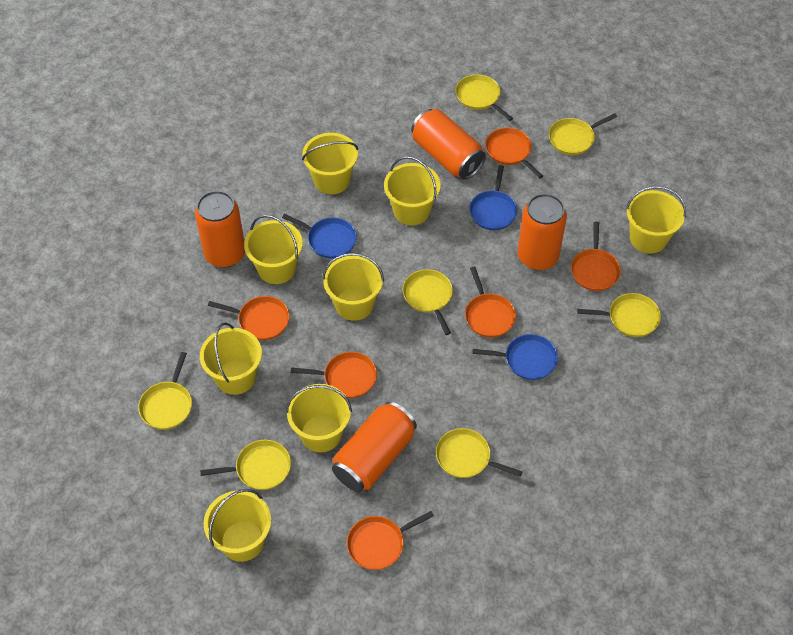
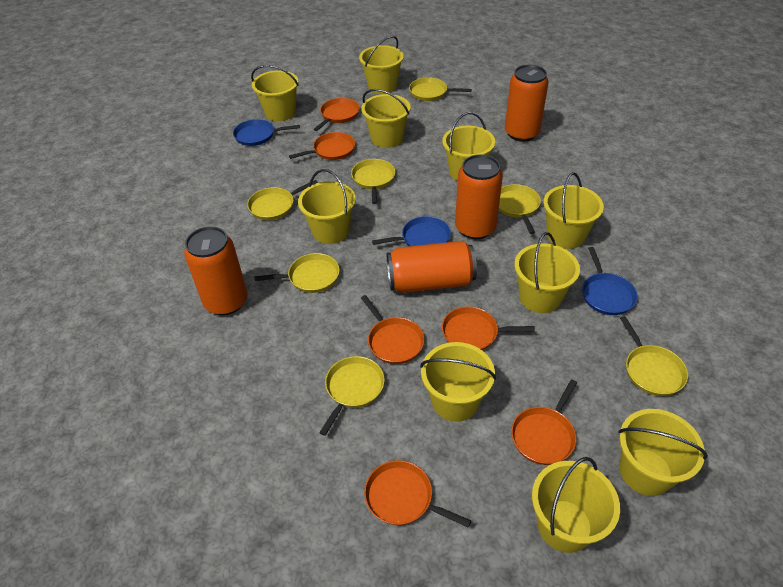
yellow bucket: [200,322,262,395] [203,489,271,562] [244,215,303,284] [286,384,352,452] [302,133,358,194] [322,253,384,321] [384,156,440,225] [626,186,686,254] = 8 -> [251,65,299,121] [298,169,356,244] [359,36,404,94] [361,89,411,148] [420,342,496,422] [442,112,495,181] [514,232,580,313] [532,457,620,553] [543,172,604,249] [618,409,708,496] = 10

